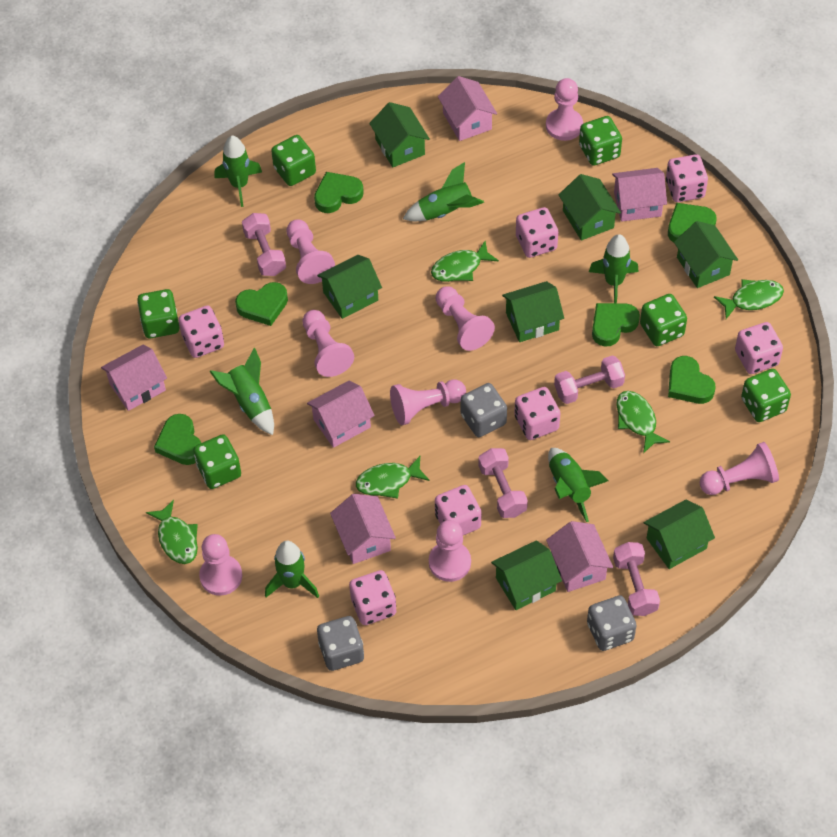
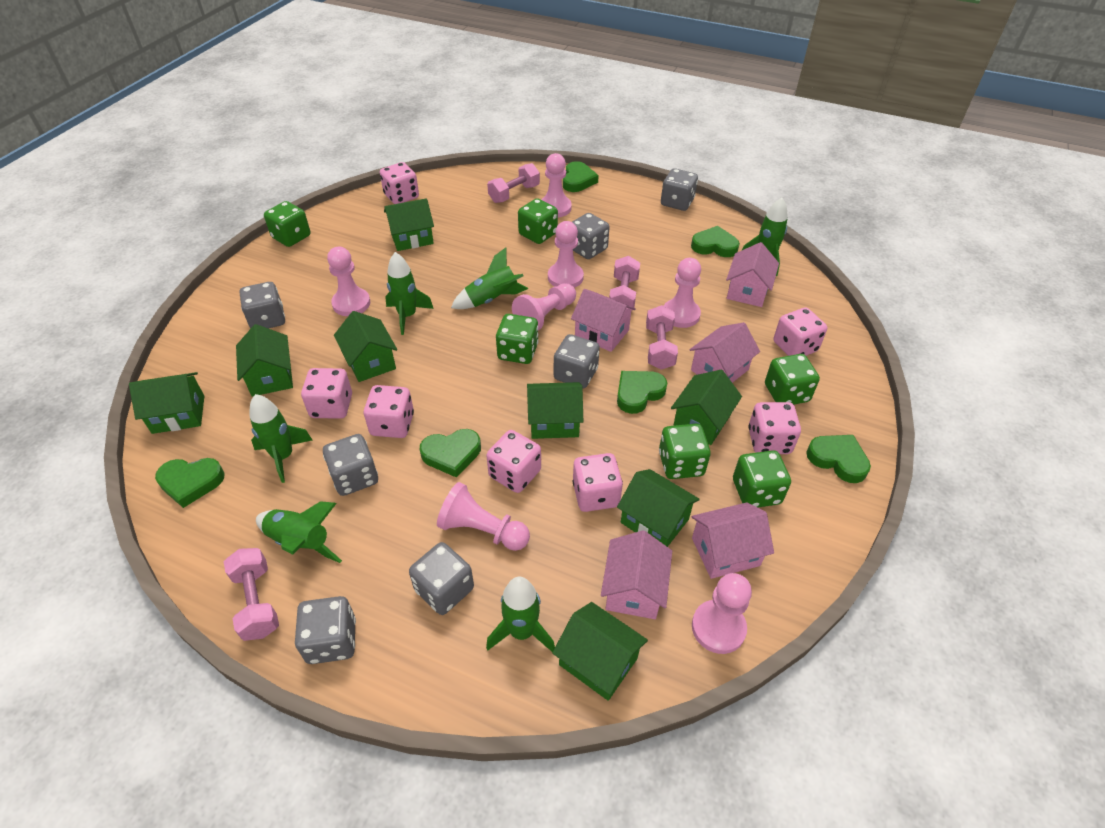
green fish: [146,500,198,564] [356,456,430,499] [431,241,499,282] [616,391,670,453] [714,279,784,319] = 5 -> none = 0
green house: [317,255,382,319] [369,102,430,167] [491,540,562,610] [502,281,564,342] [559,174,621,241] [644,499,715,569] [674,221,738,288] = 7 -> [129,372,204,434] [236,324,293,397] [334,311,397,382] [384,198,434,251] [527,382,584,439] [552,602,648,701] [617,469,700,547] [671,370,742,445] = 8
grey dice: [317,616,364,671] [461,383,507,437] [587,595,636,651] = 3 -> [240,282,285,329] [295,596,356,664] [323,434,378,496] [409,542,474,615] [554,334,600,389] [572,213,610,259] [661,168,698,211] = 7
pink house: [101,344,167,411] [307,381,375,448] [330,494,396,564] [438,76,497,141] [546,521,613,592] [612,168,667,222] = 6 -> [571,289,636,352] [601,530,672,619] [689,322,760,383] [692,502,774,579] [726,242,779,307] = 5
pink pawn: [199,534,242,596] [286,219,335,284] [302,310,354,377] [390,379,466,425] [429,520,471,582] [436,286,495,351] [546,78,583,141] [700,442,779,495] = 8 -> [327,247,370,316] [437,482,530,551] [512,283,576,331] [541,153,572,217] [548,221,584,288] [664,258,701,328] [692,573,752,654] = 7

